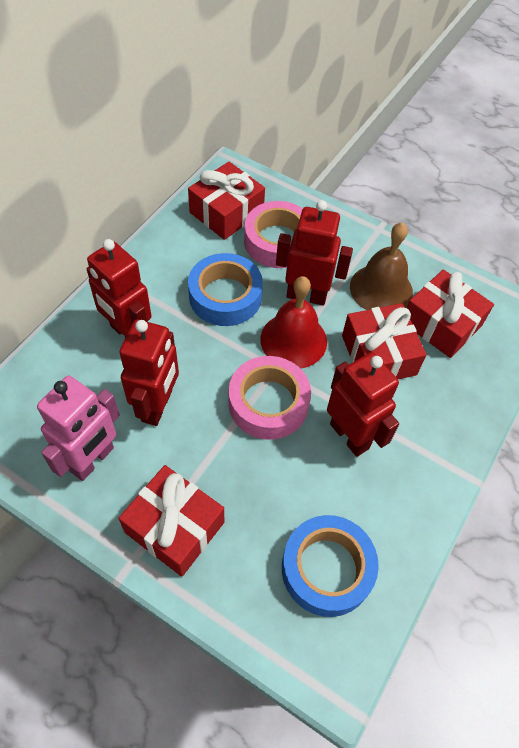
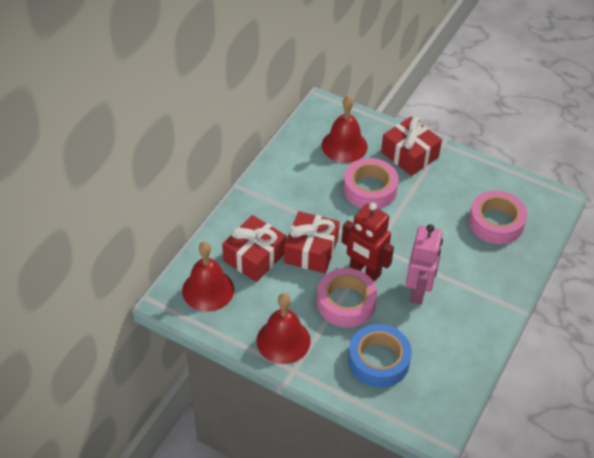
blue tape: [188,253,263,326] [282,515,379,617] = 2 -> [348,324,412,388] = 1
brown bell: [350,222,413,310] = 1 -> none = 0
pink tape: [229,356,311,440] [244,201,303,268] = 2 -> [317,268,377,327] [343,158,399,209] [469,191,527,244] = 3
red bell: [260,276,327,369] = 1 -> [182,242,234,312] [257,293,311,364] [322,96,367,163] = 3
red gift: [119,465,224,576] [188,162,265,240] [342,303,427,379] [407,269,494,358] = 4 -> [222,215,286,282] [284,211,340,273] [381,117,442,176] = 3
red robot: [86,239,152,338] [119,319,179,426] [276,200,353,306] [327,352,399,457] = 4 -> [342,203,394,281] = 1

